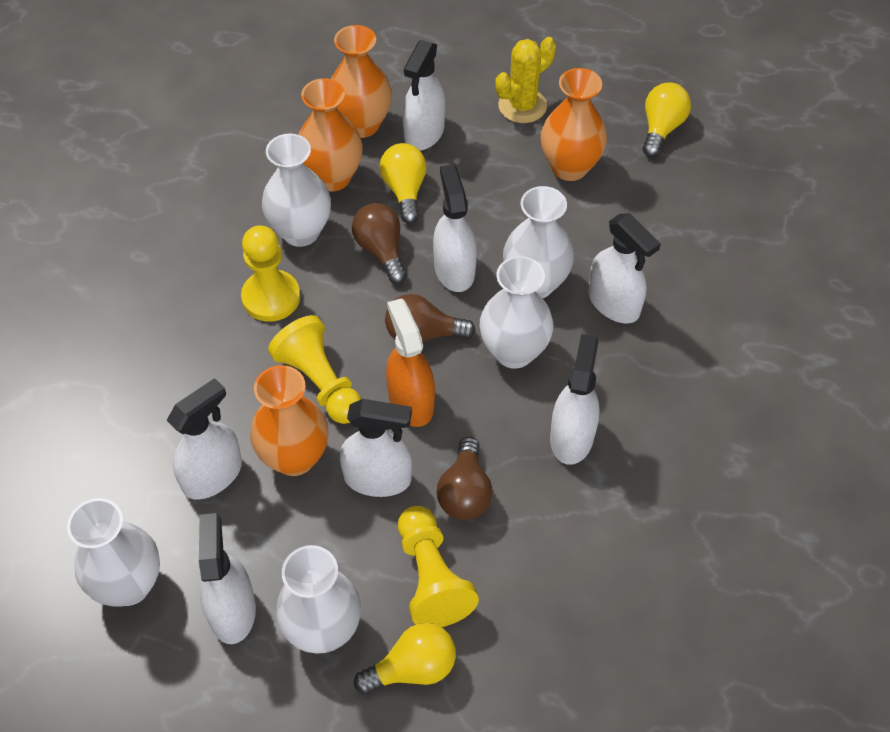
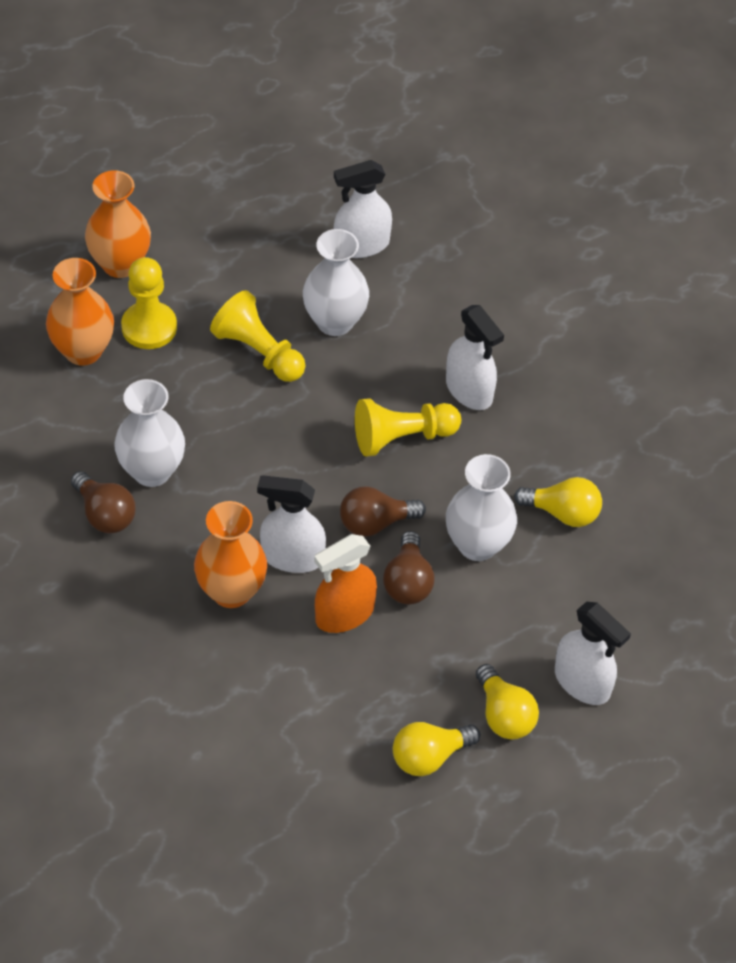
orange vase: [250,365,329,476] [298,79,363,192] [331,25,392,138] [541,68,607,181] = 4 -> [46,258,114,366] [85,170,151,278] [194,501,267,608] = 3
white spray bottle: [167,378,242,500] [198,513,256,644] [340,399,412,497] [402,40,445,151] [433,164,477,292] [550,334,599,465] [588,213,661,324] = 7 -> [257,475,326,573] [334,160,392,258] [446,305,504,410] [555,601,631,705] = 4
white vase: [67,498,160,607] [262,134,331,247] [276,545,361,654] [480,256,553,369] [503,186,574,298] = 5 -> [114,379,185,487] [303,229,369,336] [446,454,517,561] = 3
yellow cactus: [495,37,556,123] = 1 -> none = 0

